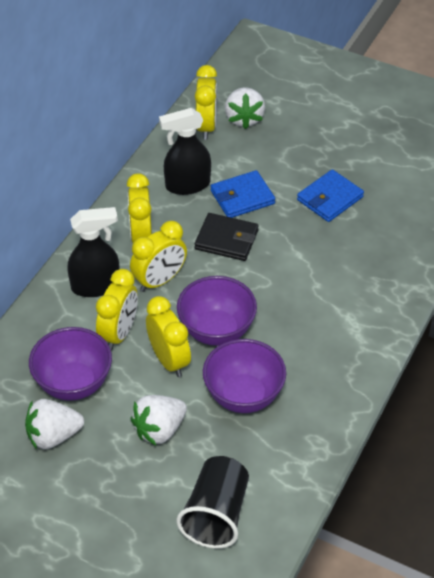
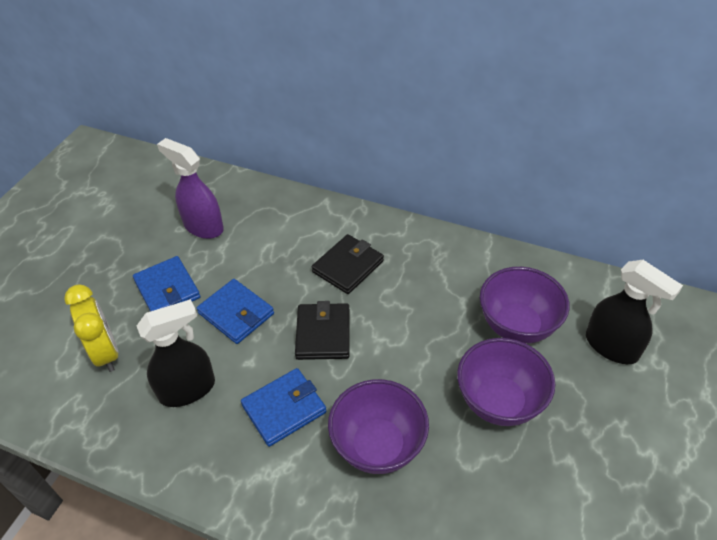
black cup: [177,456,249,549] = 1 -> none = 0
black wallet: [195,213,259,261] = 1 -> [295,301,350,360] [312,234,384,294] = 2
blue wallet: [211,170,275,218] [297,169,364,222] = 2 -> [133,256,200,312] [197,279,274,344] [241,368,327,447] = 3
purple spray bottle: none = 0 -> [157,138,224,239] = 1
white strawberry: [25,399,84,449] [131,395,187,445] [225,87,265,129] = 3 -> none = 0
yellow clock: [96,269,138,351] [127,173,152,243] [130,221,187,292] [146,296,191,377] [195,65,217,140] = 5 -> [64,284,118,372] = 1

